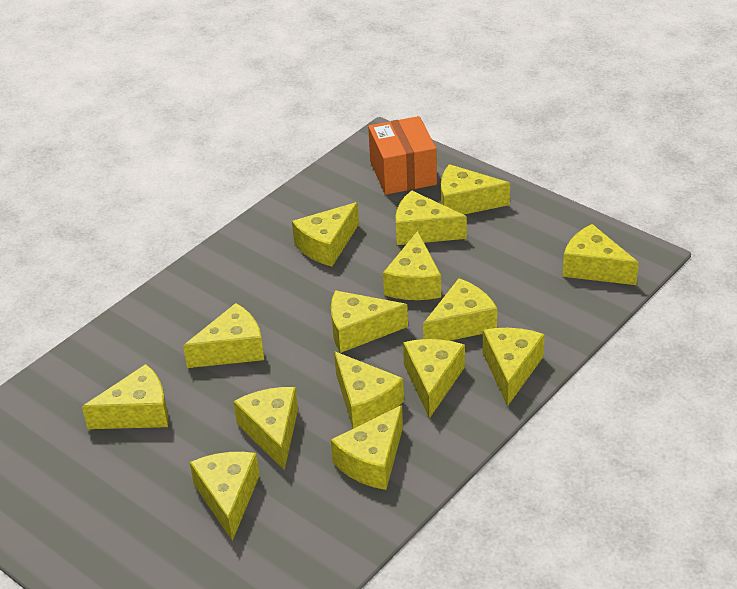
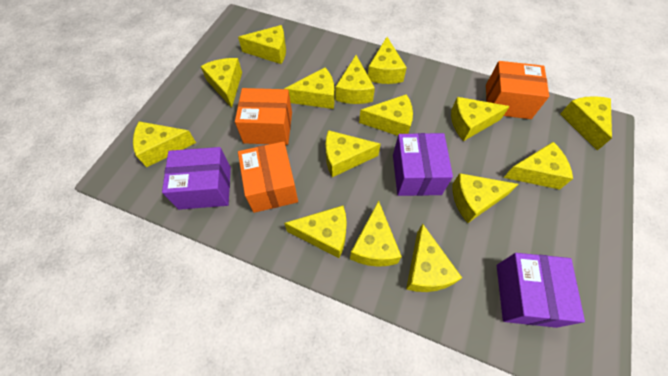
orange box: [368,116,437,195] = 1 -> [235,88,292,145] [238,141,298,213] [486,61,549,119] = 3
purple box: none = 0 -> [162,147,231,210] [393,133,453,196] [497,253,585,328] = 3

